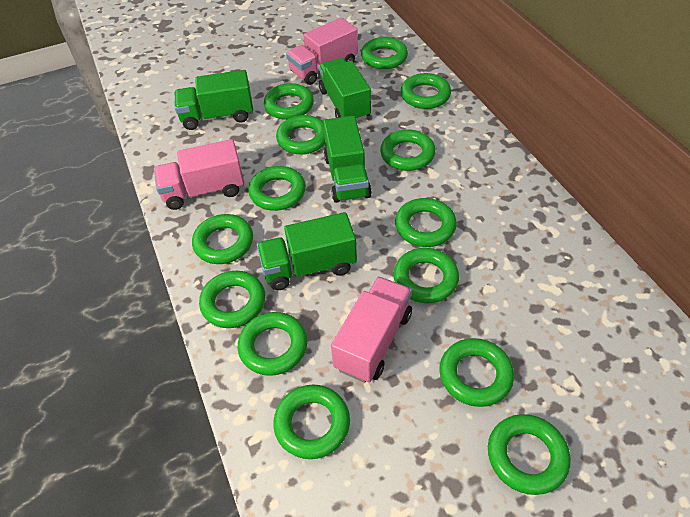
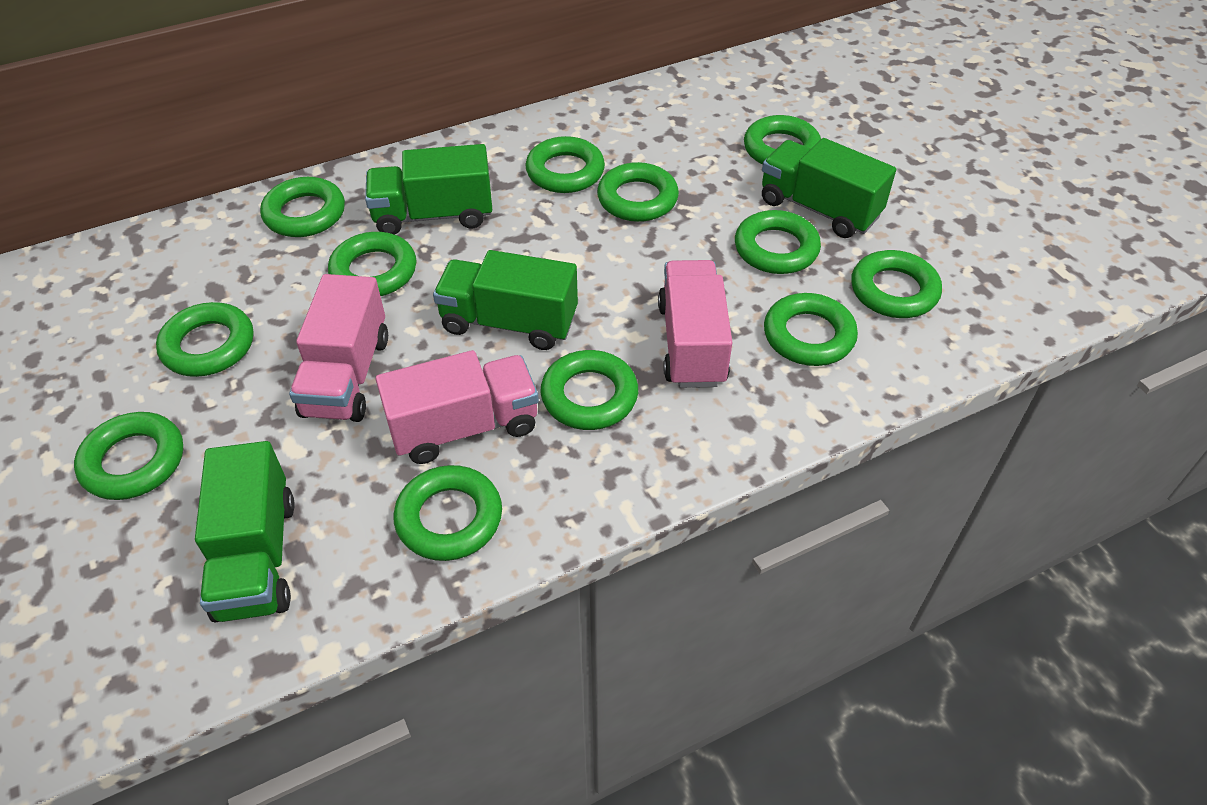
green ring: [192,214,253,264] [199,271,265,328] [238,312,308,376] [248,166,306,211] [264,83,314,120] [273,385,350,459] [276,115,325,154] [361,37,408,69] [380,129,436,171] [393,248,459,303] [395,198,457,247] [401,73,451,109] [439,338,514,407] [488,414,571,495] = 14 -> [74,412,183,500] [156,302,253,377] [260,177,345,237] [328,232,416,296] [394,465,502,561] [526,136,605,193] [540,350,638,430] [597,162,679,222] [735,210,821,274] [744,115,821,165] [764,293,858,366] [851,250,942,318] = 12

